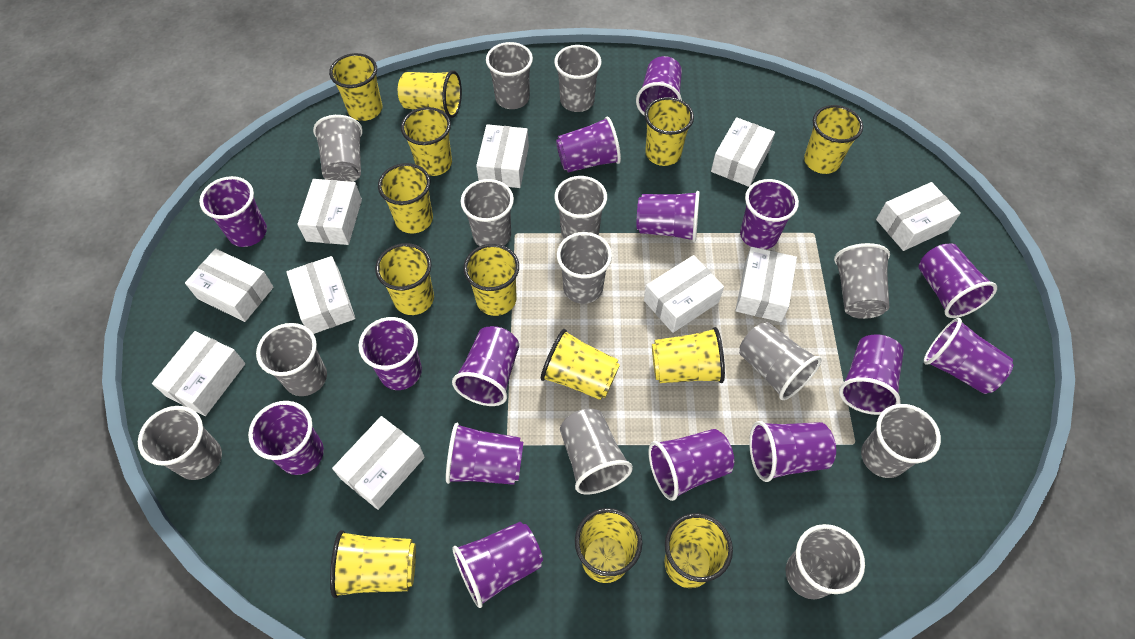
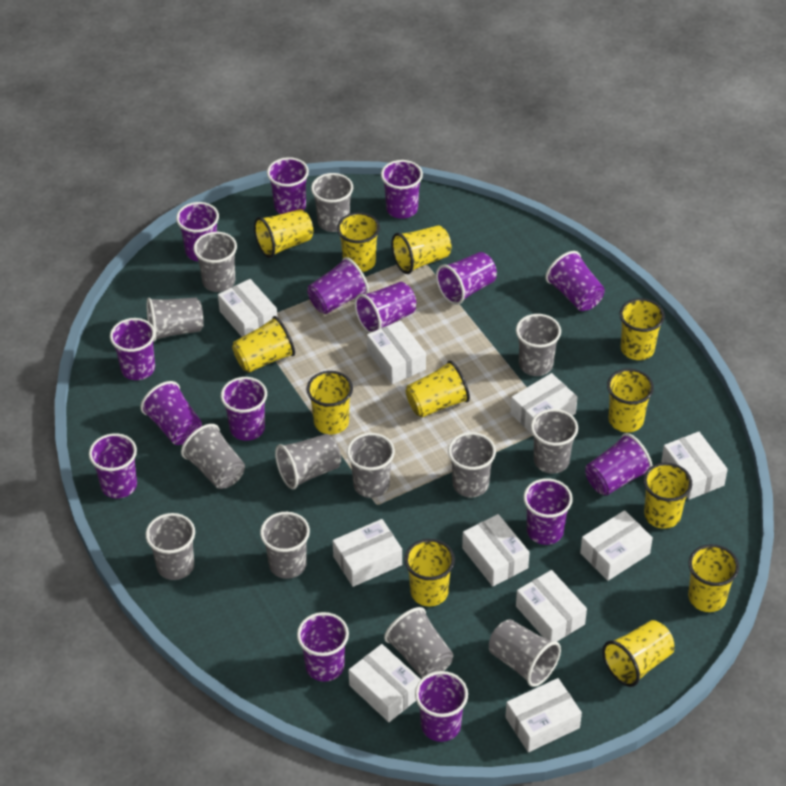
yellow cup: [329,53,382,121] [330,530,416,598] [375,243,434,315] [378,163,433,234] [398,70,462,118] [401,107,452,176] [463,244,519,316] [541,329,620,400] [575,508,642,583] [644,97,694,166] [652,327,725,383] [664,513,733,588] [804,105,863,174] = 13 -> [232,316,295,373] [254,209,313,258] [306,371,353,435] [337,212,380,272] [391,225,451,274] [405,539,455,606] [406,361,470,418] [603,620,675,687] [607,369,654,432] [619,298,665,360] [643,463,692,529] [688,544,739,612] = 12

